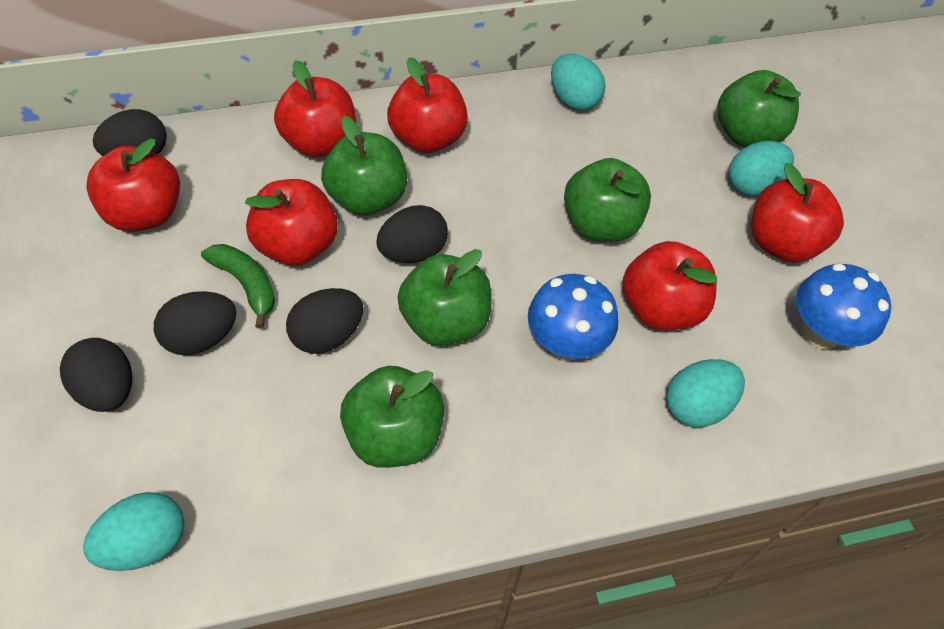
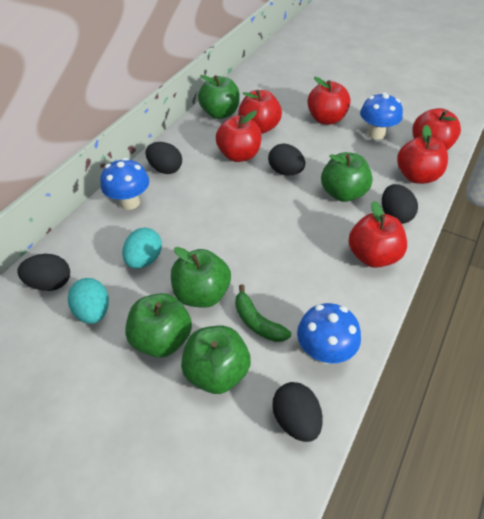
blue mushroom: [528,274,618,361] [796,263,892,349] = 2 -> [100,158,149,210] [297,303,361,364] [360,93,403,139] = 3
turquoise egg: [83,492,184,571] [551,54,605,111] [666,359,745,428] [729,141,794,196] = 4 -> [68,278,109,324] [122,228,162,268] = 2

